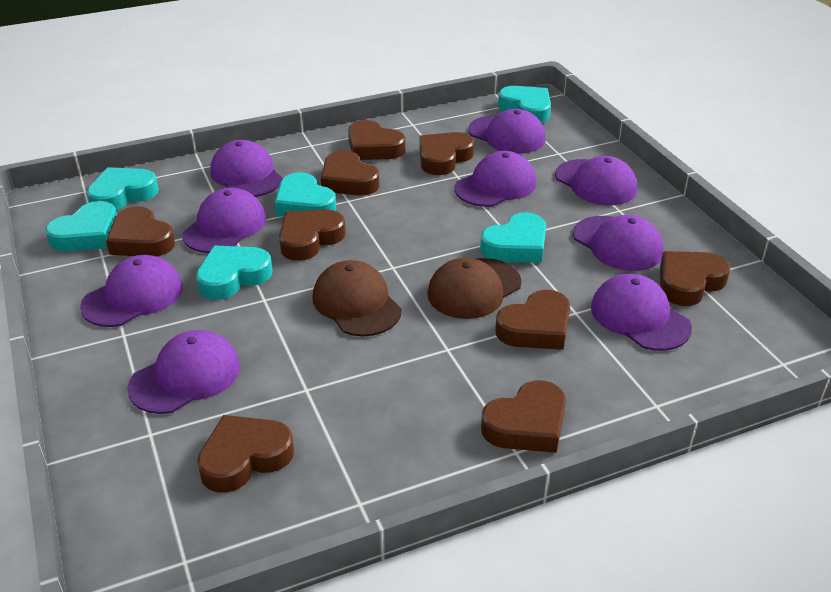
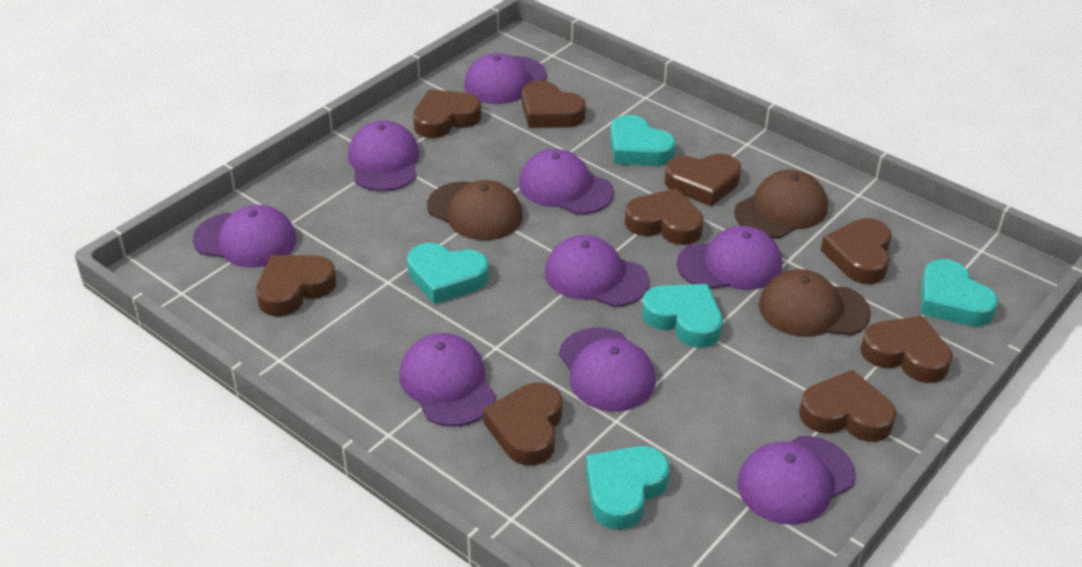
brown cap: [312,260,402,337] [427,258,522,319] = 2 -> [427,180,523,241] [734,170,828,238] [759,269,871,337] = 3
turquoise heart: [46,201,117,252] [87,167,159,211] [196,246,272,300] [274,172,336,217] [480,212,546,263] [498,86,551,123] = 6 -> [407,243,489,304] [586,446,670,530] [610,115,676,166] [642,284,723,348] [921,259,998,326] = 5

